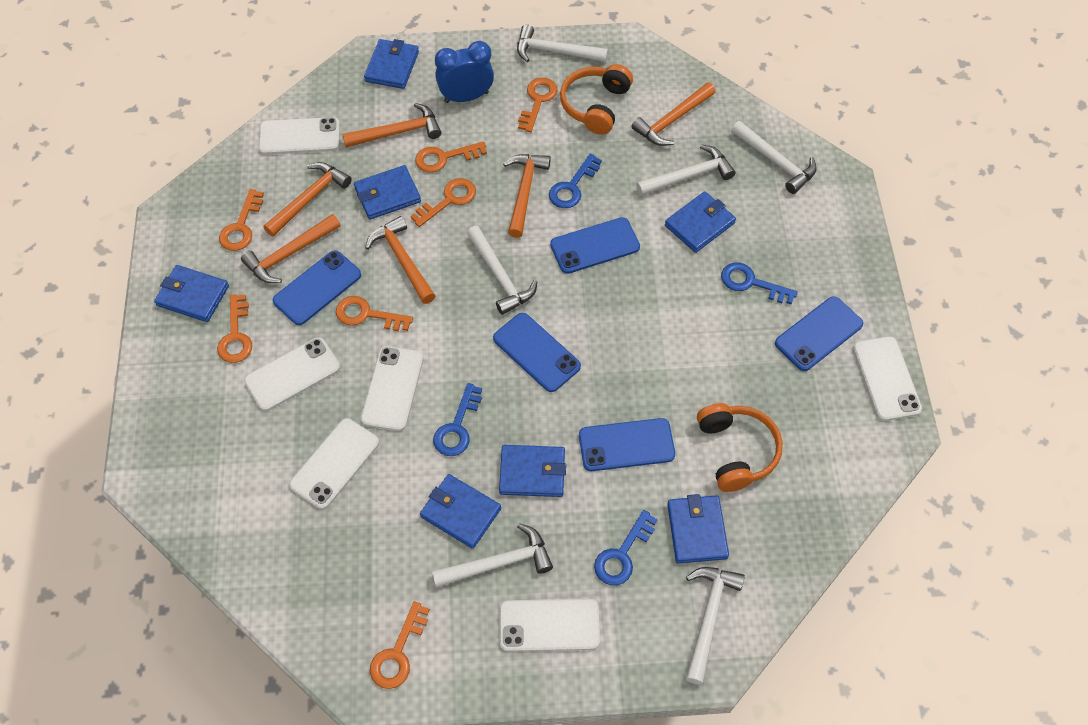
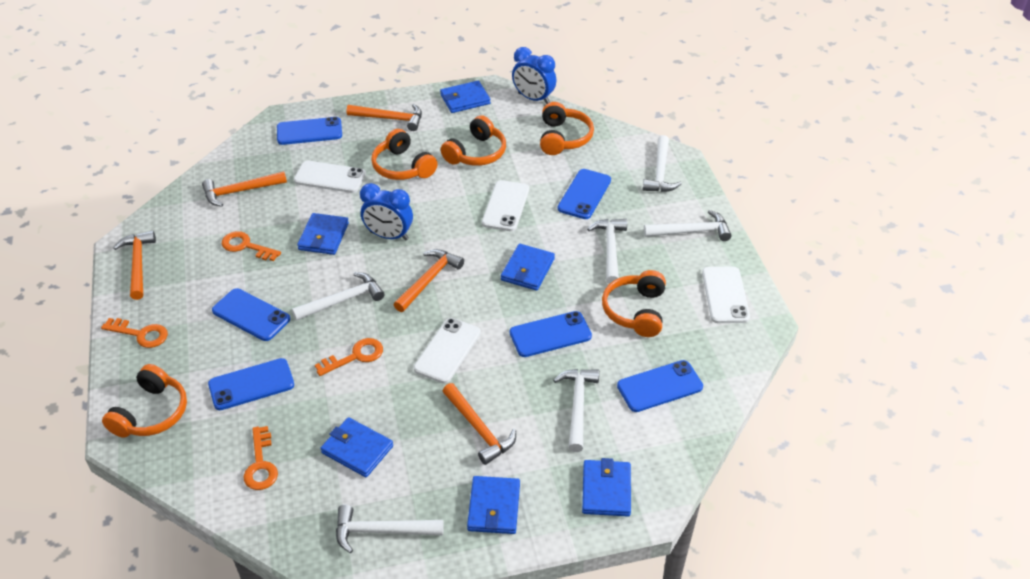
blue clock: [435,41,494,103] = 1 -> [360,183,413,241] [512,47,556,104] = 2
blue key: [433,383,482,456] [549,154,602,208] [594,510,658,585] [721,262,798,304] = 4 -> none = 0
blue phone: [273,250,361,325] [493,313,581,392] [550,217,640,274] [579,418,675,471] [775,296,863,371] = 5 -> [208,358,294,410] [212,288,290,341] [277,117,342,145] [510,311,592,357] [558,169,611,219] [617,360,703,412] = 6
blue wallet: [154,265,229,322] [354,165,421,219] [364,39,419,89] [420,474,501,549] [499,445,566,497] [665,191,736,253] [667,494,729,563] = 7 -> [297,213,349,255] [321,417,393,477] [440,81,491,113] [467,476,520,534] [501,244,555,291] [582,458,631,516] = 6
orange hammer: [241,214,340,283] [263,162,352,237] [342,103,441,148] [366,216,435,304] [503,154,551,238] [631,82,716,146] = 6 -> [113,231,156,300] [202,171,287,206] [346,104,422,131] [394,249,464,312] [442,383,516,465] = 5
orange headphones: [560,64,633,135] [697,403,783,492] = 2 -> [102,364,187,438] [371,129,438,180] [441,115,506,166] [540,102,594,155] [602,270,666,337] = 5
orange key: [217,294,252,363] [219,189,264,251] [336,296,413,331] [370,601,430,689] [410,178,476,227] [415,141,487,172] [518,78,558,132] = 7 -> [101,318,168,348] [222,231,281,261] [243,426,278,490] [315,338,383,376] = 4
white phone: [244,337,340,411] [258,117,340,155] [289,418,379,509] [361,346,424,431] [499,599,600,652] [853,336,922,421] = 6 -> [294,161,366,193] [414,318,481,383] [482,180,529,231] [702,266,750,323] = 4

